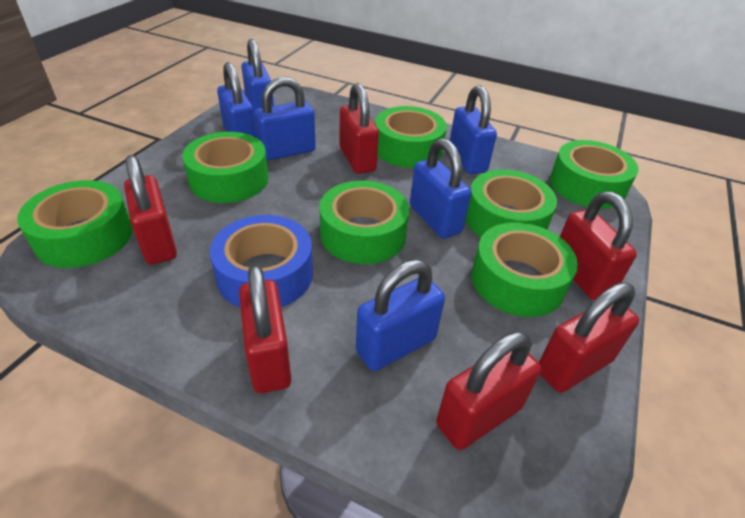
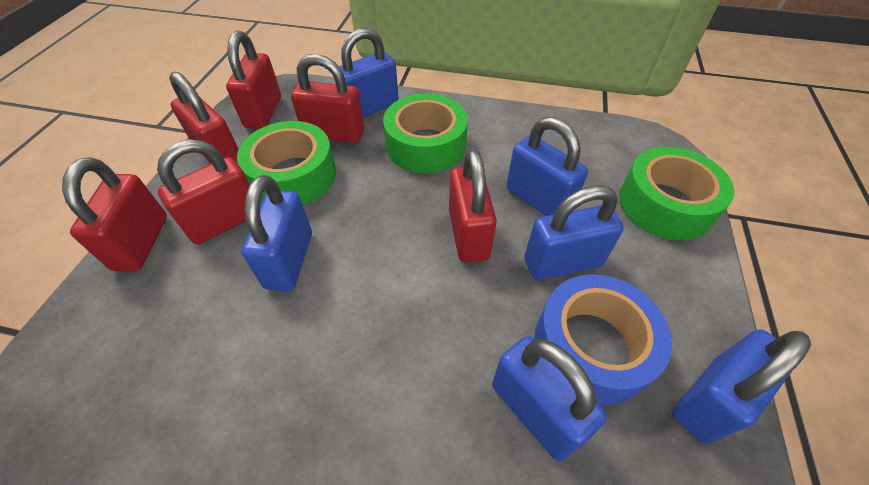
green tape: [17,180,133,268] [182,132,269,203] [320,181,410,264] [375,106,447,168] [466,170,557,237] [471,222,578,317] [550,140,638,209] = 7 -> [237,121,336,205] [383,94,468,173] [619,147,734,240] = 3

